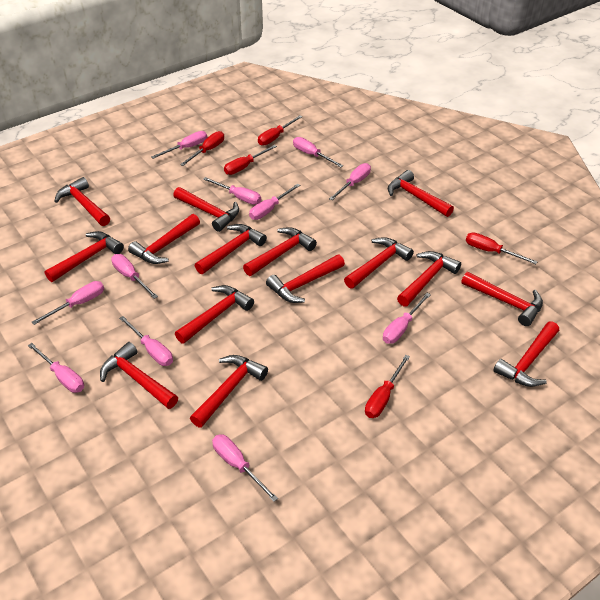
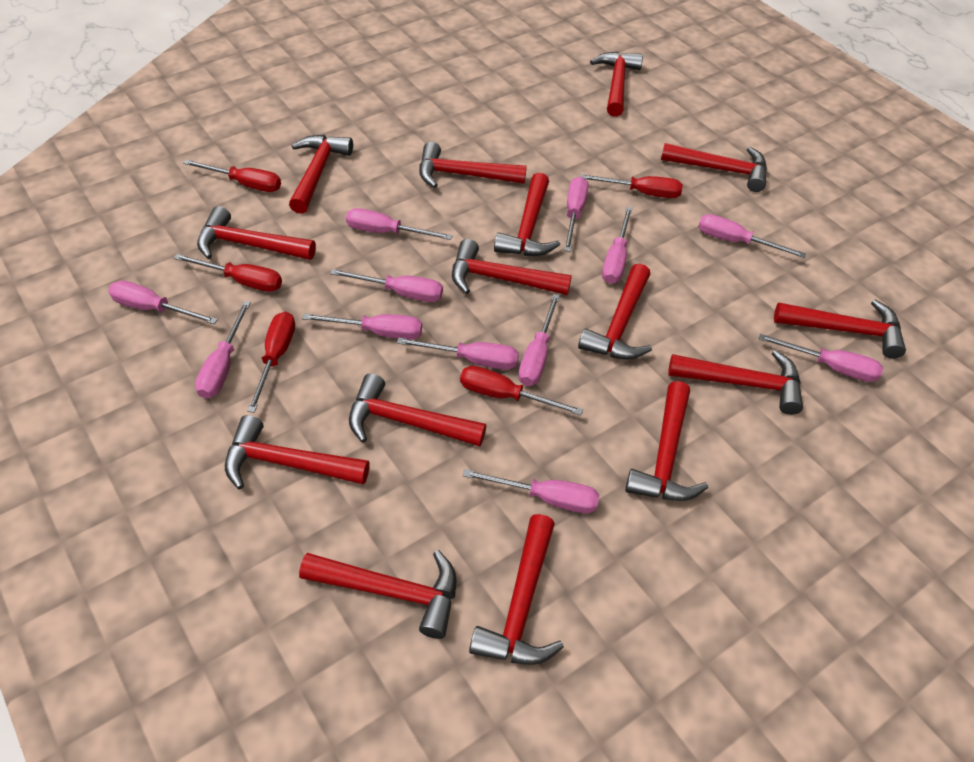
pink screwdriver: [28,343,84,393] [32,281,104,325] [111,254,158,299] [119,316,173,366] [151,131,207,159] [203,177,261,205] [212,434,278,502] [249,184,300,220] [293,137,343,167] [329,163,371,200] [383,293,431,344] = 11 -> [108,281,218,324] [195,301,251,399] [302,314,422,340] [330,269,443,302] [346,208,453,240] [397,337,519,370] [463,469,600,513] [518,294,560,386] [564,177,588,252] [602,207,633,284] [698,214,806,258] [758,334,883,382] = 12

